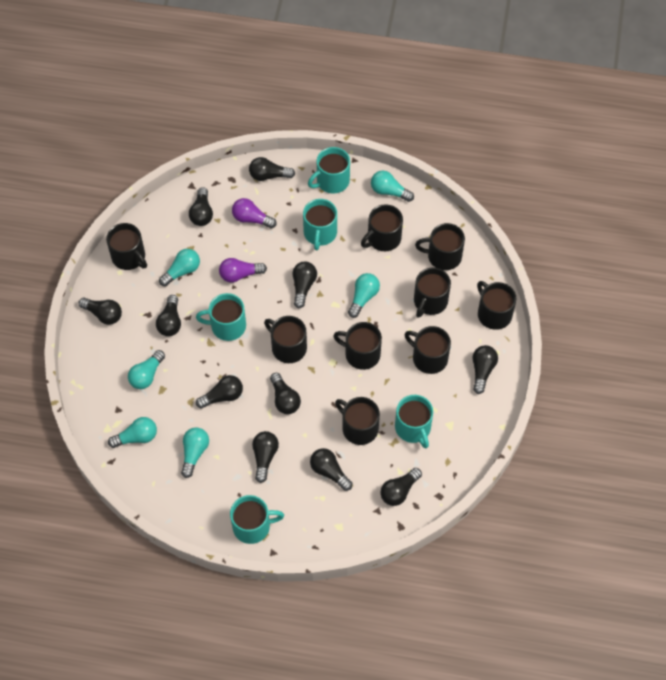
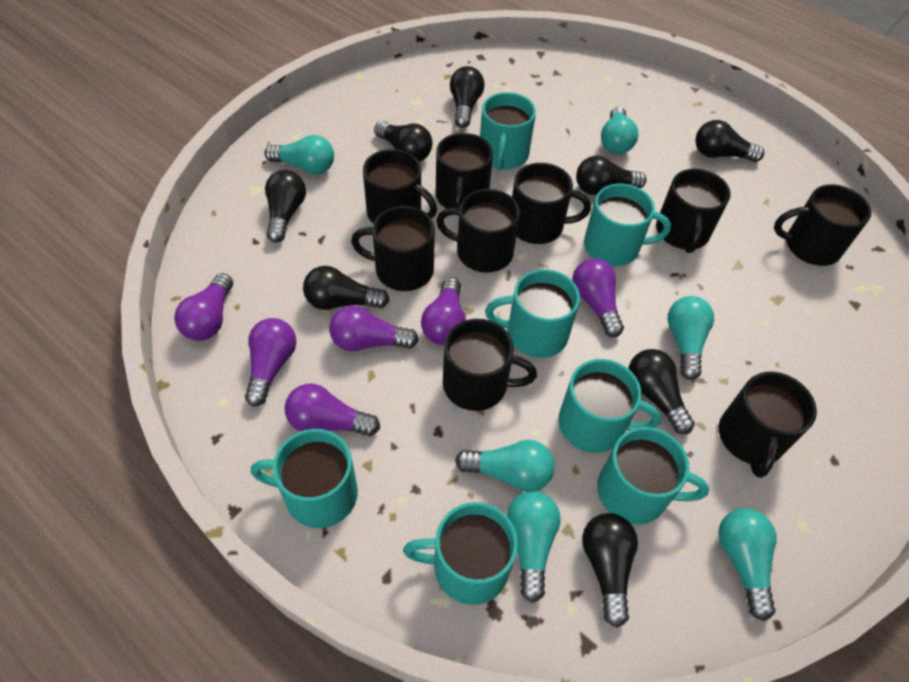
black light bulb: [79,298,122,325] [156,295,181,336] [189,187,213,226] [196,375,243,409] [249,157,295,181] [252,431,279,483] [270,373,301,414] [293,261,317,309] [310,448,352,491] [380,468,422,506] [473,345,498,394] = 11 -> [265,170,306,243] [303,266,390,310] [374,121,433,162] [450,66,484,128] [576,156,647,195] [582,513,638,628] [628,349,695,434] [695,120,764,162] = 8
purple light bulb: [219,258,267,283] [232,198,276,228] = 2 -> [174,273,233,341] [245,318,296,407] [285,384,380,436] [329,306,419,351] [421,277,466,345] [572,258,624,337] = 6
turquoise mug: [196,293,246,341] [230,495,284,544] [303,199,337,250] [308,147,350,193] [395,395,433,448] = 5 -> [251,429,358,528] [403,502,518,605] [480,92,536,170] [485,269,580,358] [558,359,661,453] [584,184,671,266] [597,427,709,525] = 7

